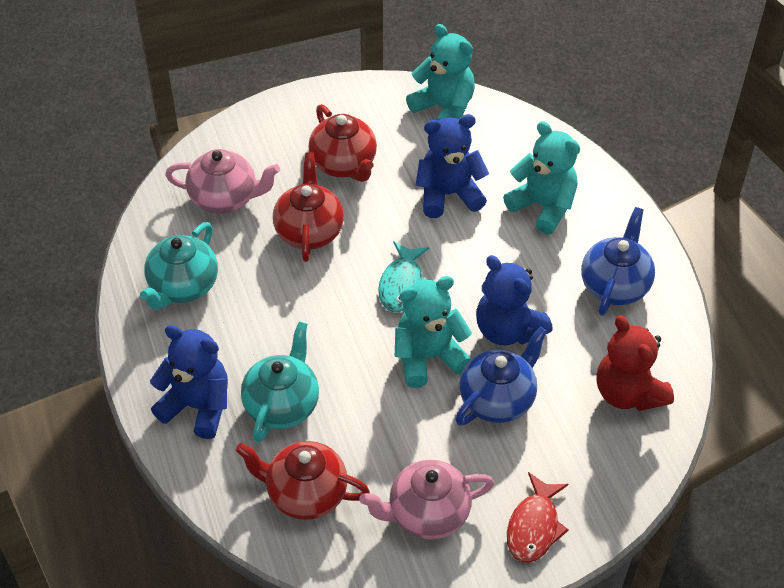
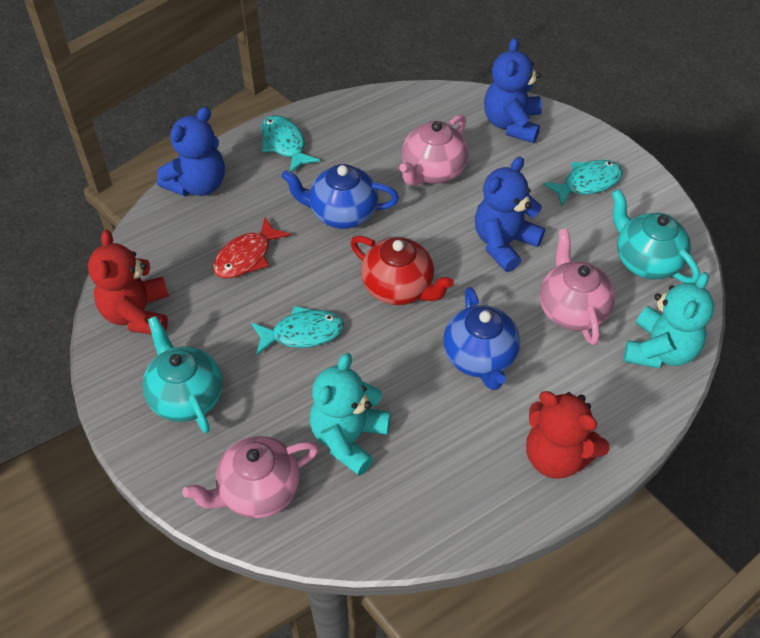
pink teapot: [165,149,280,214] [359,460,494,540] = 2 -> [182,436,319,519] [399,115,468,186] [540,229,615,345] = 3
red teapot: [235,441,370,520] [273,152,344,262] [309,104,377,182] = 3 -> [350,236,454,305] = 1
red teddy bear: [596,315,674,411] = 1 -> [88,230,169,335] [526,391,609,479] = 2
turquoise fish: [378,241,429,312] = 1 -> [251,306,344,355] [261,115,320,172] [543,160,623,207] = 3
turquoise teddy bear: [395,276,472,388] [406,24,475,121] [503,121,580,234] = 3 -> [310,353,391,476] [624,272,714,368] = 2

